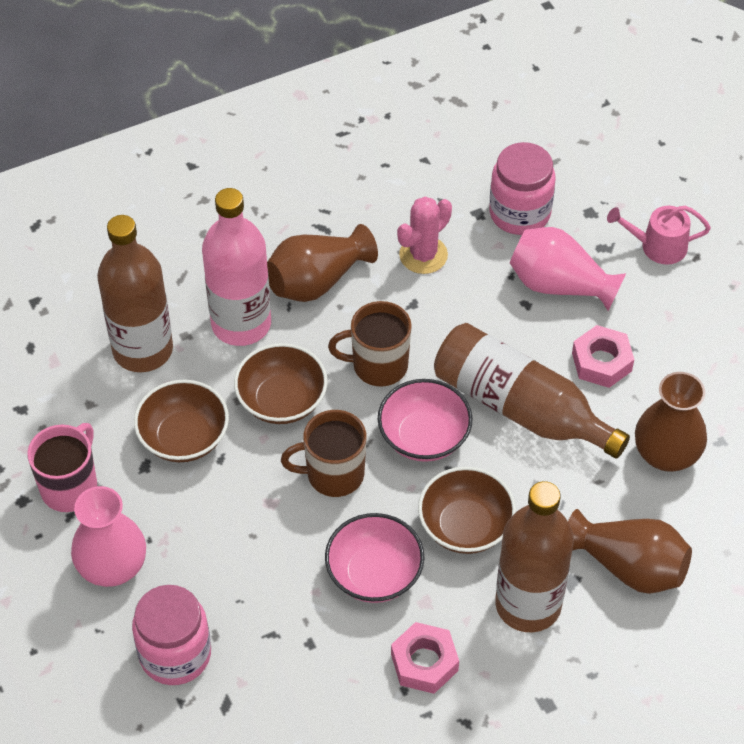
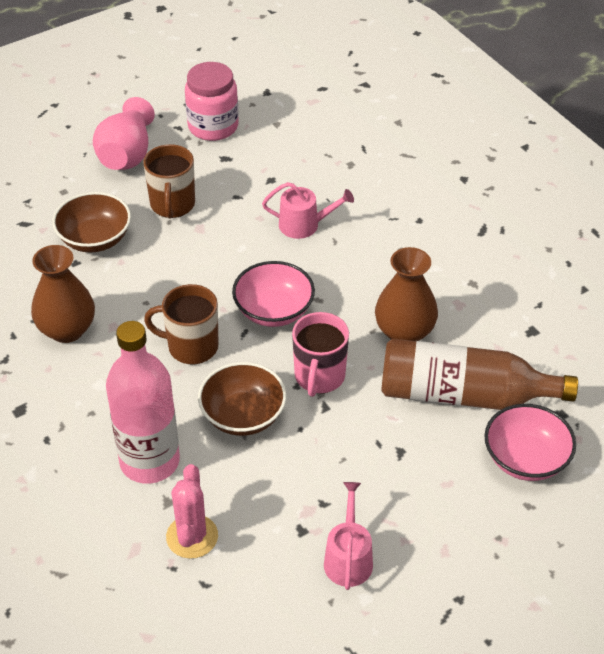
brown bottle: [97,215,173,372] [434,323,630,459] [495,481,574,632] = 3 -> [381,339,578,410] = 1
brown bowl: [134,380,229,462] [234,343,328,424] [418,466,516,554] = 3 -> [52,192,131,252] [198,362,286,436] = 2
brown vase: [267,224,378,302] [568,509,692,594] [635,372,707,471] = 3 -> [31,245,95,343] [375,247,438,341] = 2
pink jar: [132,585,211,685] [489,142,556,235] = 2 -> [185,62,239,141] = 1
pink nut: [391,622,459,694] [572,325,634,388] = 2 -> none = 0
pink vase: [71,486,146,587] [510,227,626,311] = 2 -> [93,97,155,170] = 1
pink watering can: [607,206,711,265] = 1 -> [262,182,354,239] [324,482,373,590] = 2

